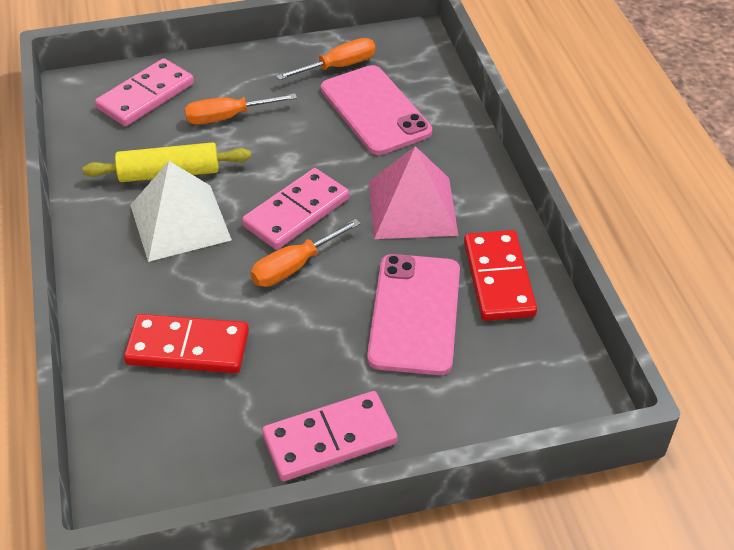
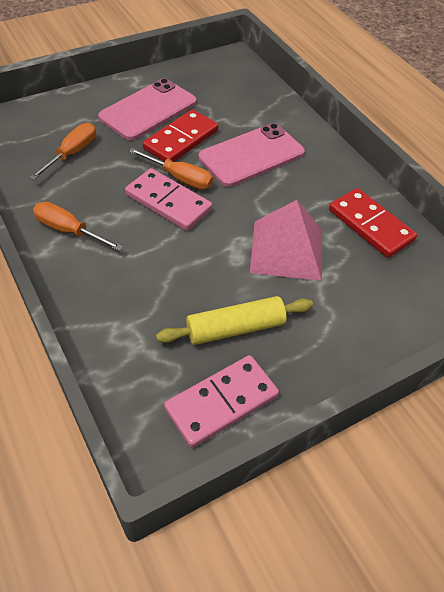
pink domino: [95,58,194,126] [242,168,349,250] [262,391,398,481] = 3 -> [125,168,212,231] [164,355,279,448] = 2
white pyramid: [130,161,232,262] = 1 -> none = 0

